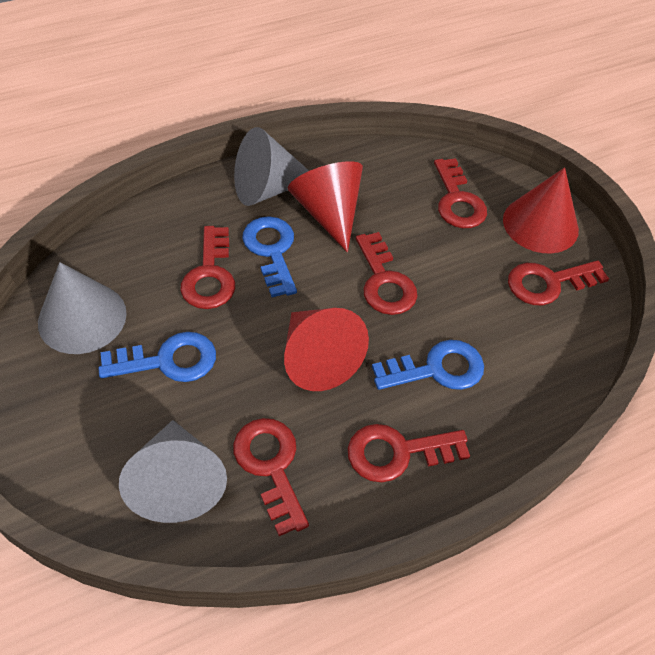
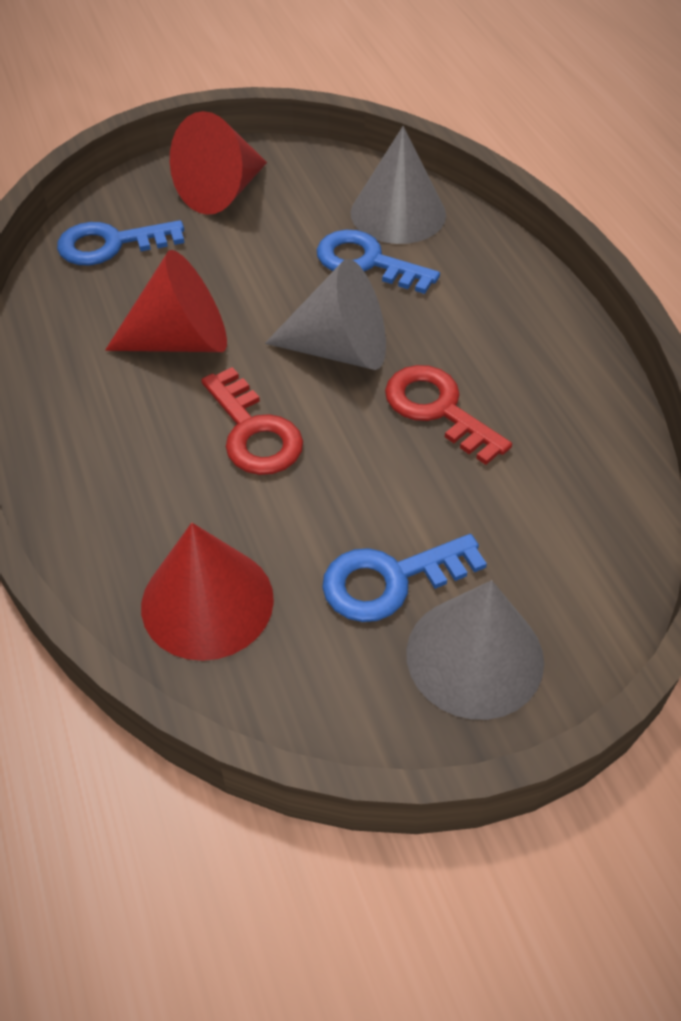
red key: [180,226,235,309] [233,418,309,536] [348,424,470,482] [356,232,418,315] [434,158,487,228] [508,260,609,306] = 6 -> [201,367,303,475] [385,365,512,465] = 2

